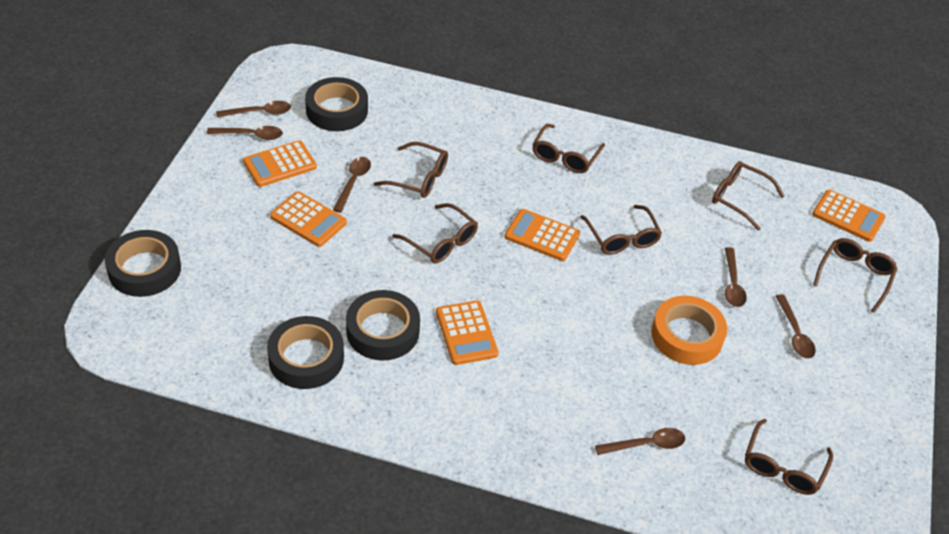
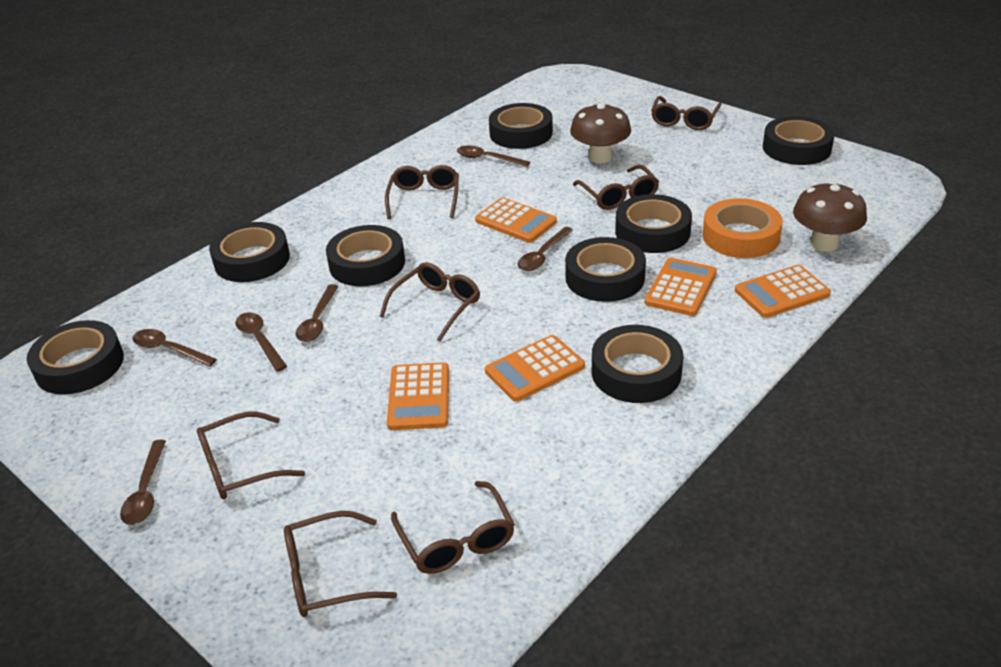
black tape: [105,230,181,297] [267,316,344,389] [305,77,368,131] [346,290,420,360] = 4 -> [27,320,124,395] [209,222,290,282] [326,225,405,286] [489,103,553,149] [565,237,646,302] [592,325,683,403] [615,194,692,253] [763,116,835,165] = 8
brown mushroom: none = 0 -> [570,103,631,163] [793,181,867,252] = 2

